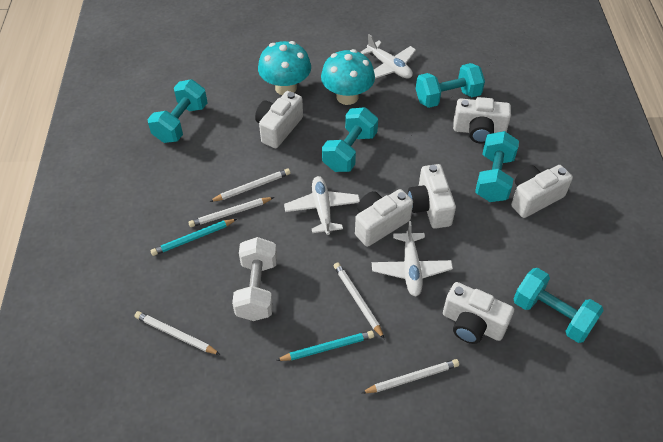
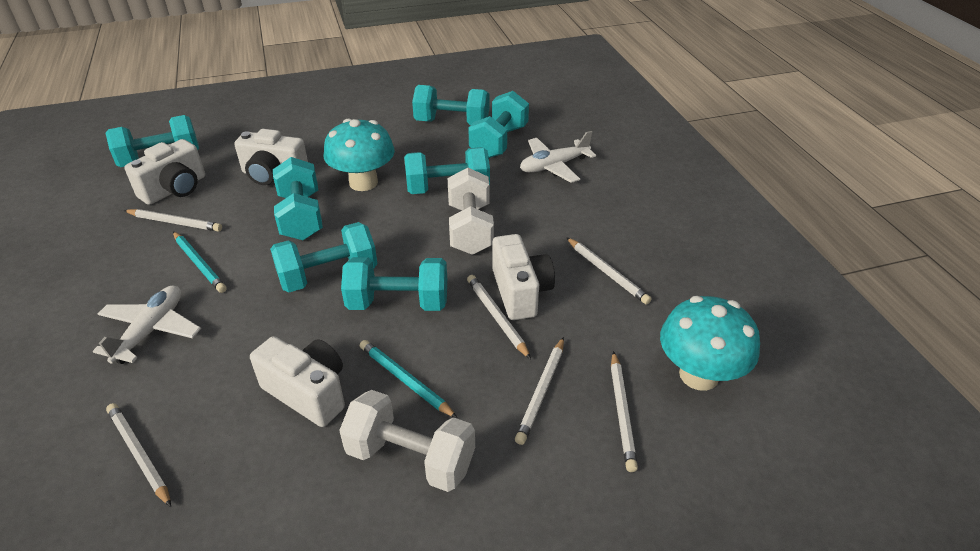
turquoise dumbbell: [147,79,208,143] [322,107,378,172] [416,63,485,108] [475,131,519,202] [513,268,604,343] = 5 -> [106,115,199,167] [270,222,378,292] [273,157,323,240] [341,257,447,311] [404,147,490,194] [412,85,489,125] [468,91,529,158] = 7
white camera: [255,91,303,148] [355,189,413,247] [408,164,456,229] [443,282,514,344] [453,97,511,143] [511,165,573,218] = 6 -> [124,139,205,205] [234,129,308,185] [250,336,345,427] [492,234,555,320] = 4
white dumbbell: [232,237,277,321] = 1 -> [339,390,475,492] [448,168,494,255] = 2
white pencil: [135,311,221,355] [188,197,274,227] [209,169,290,202] [333,262,384,339] [361,359,459,393] = 5 -> [106,403,171,507] [124,209,222,232] [467,275,531,359] [515,337,564,445] [566,237,652,305] [611,351,638,472] = 6
white plane: [284,176,360,235] [361,34,416,79] [372,221,453,296] = 3 -> [93,286,201,364] [520,131,596,183] = 2

